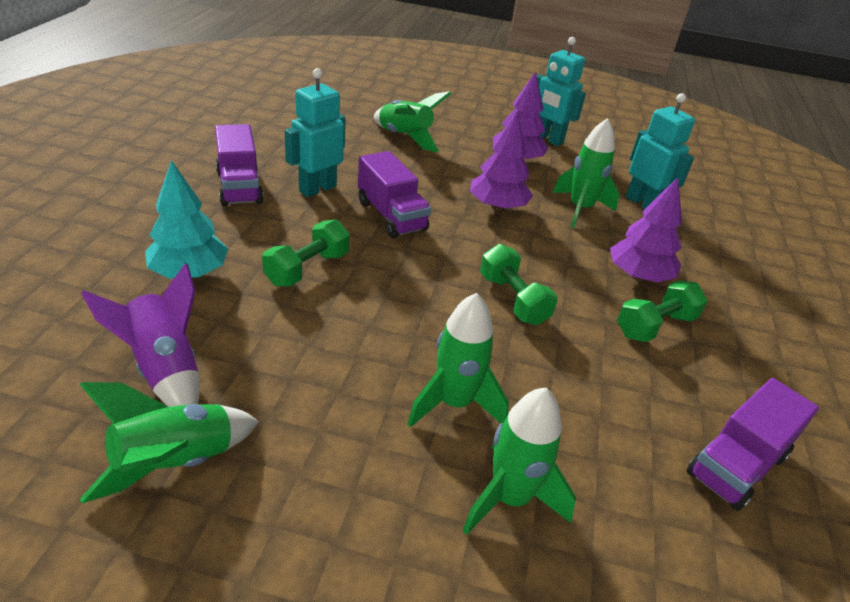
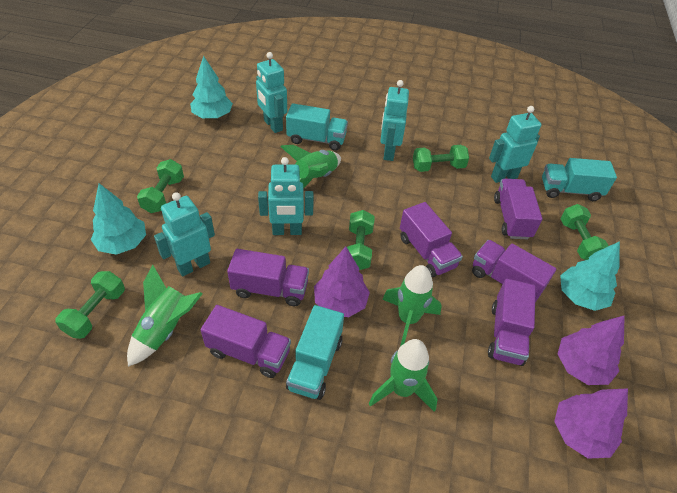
green dumbbell: [262,220,350,286] [480,244,558,325] [617,280,708,342] = 3 -> [55,271,125,339] [137,159,184,213] [347,210,375,270] [413,145,469,172] [561,204,609,260] = 5
green rocket: [80,382,259,504] [374,91,451,152] [407,293,509,427] [463,388,576,535] [553,118,619,228] = 5 -> [127,264,203,367] [281,145,341,189] [369,339,438,412] [382,265,442,347] = 4
purple rocket: [81,263,199,407] = 1 -> none = 0
purple truck: [215,124,264,206] [358,151,431,238] [687,378,819,511] = 3 -> [201,305,291,378] [227,249,309,306] [400,202,463,277] [472,240,556,302] [488,279,536,366] [494,179,542,239] = 6
turquoise robot: [285,68,346,197] [537,37,586,146] [626,93,695,209] = 3 -> [154,192,215,276] [256,52,287,133] [258,157,314,235] [380,80,409,161] [489,106,541,183] = 5
turquoise tree: [145,160,228,279] = 1 -> [91,183,146,255] [190,56,233,119] [560,241,620,311] = 3
turquoise truck: none = 0 -> [286,103,348,151] [286,305,344,400] [542,158,617,201] = 3

